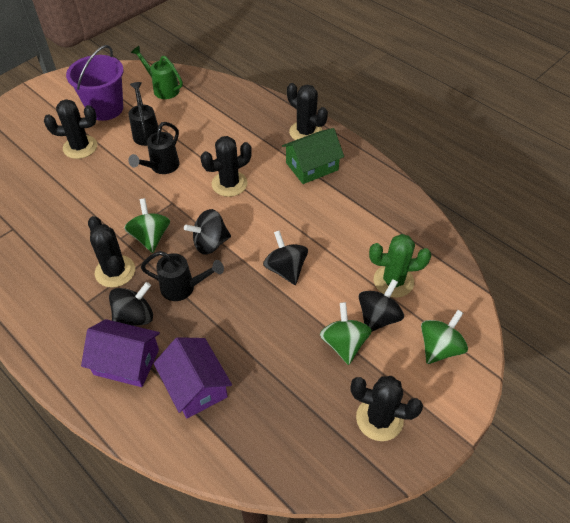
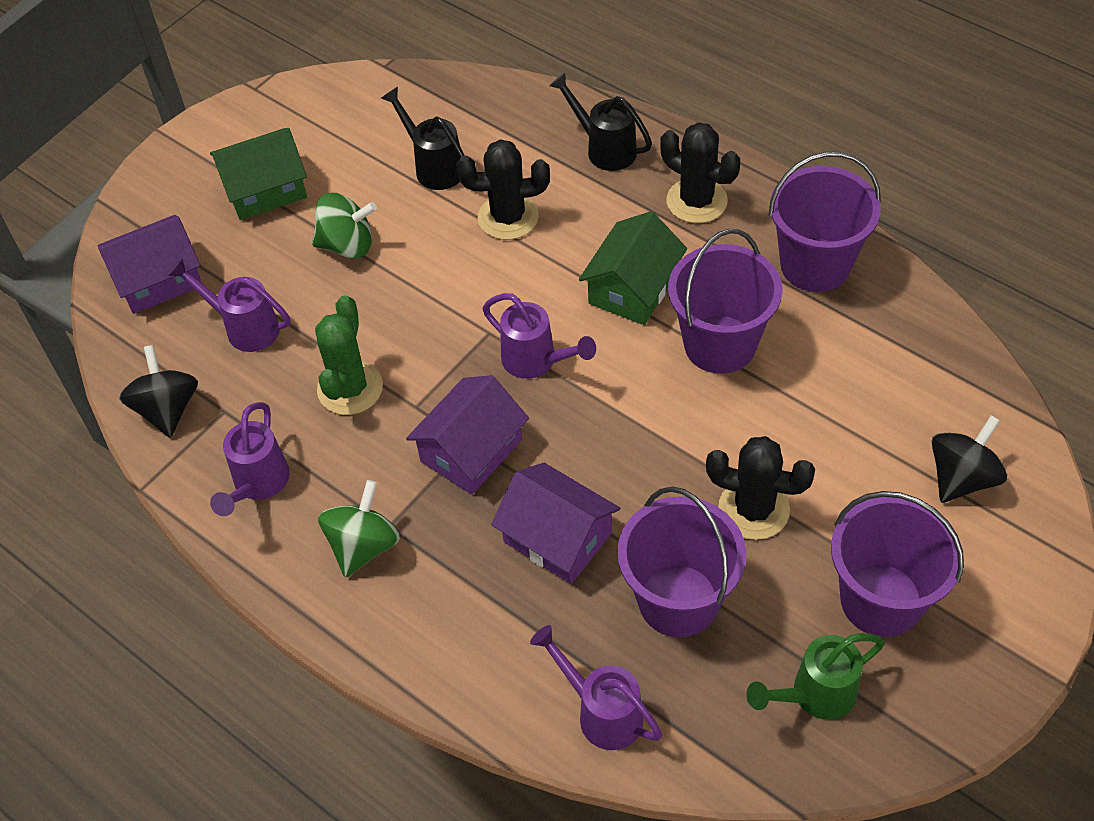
black cactus: [44,99,97,159] [88,216,135,288] [201,136,252,197] [287,83,328,140] [350,376,423,441] = 5 -> [456,139,550,240] [660,122,740,223] [706,436,815,540] = 3
black spinning top: [109,282,153,326] [184,209,231,255] [263,230,308,285] [359,279,404,332] = 4 -> [119,345,198,438] [931,415,1007,503] = 2
black watering can: [128,122,180,174] [129,82,158,146] [141,251,224,301] = 3 -> [381,87,464,190] [549,73,652,171] = 2
green house: [282,128,344,184] = 1 -> [210,128,307,220] [579,211,687,325] = 2
green spinning top: [124,198,170,253] [320,302,372,365] [421,310,468,364] = 3 -> [312,193,377,258] [318,480,400,578] = 2
purple bucket: [66,45,124,121] = 1 -> [617,486,746,637] [668,229,783,374] [769,152,881,292] [831,491,964,637] = 4
purple house: [81,319,160,387] [154,337,232,419] = 2 -> [97,215,202,314] [406,375,529,495] [491,463,620,584] = 3
purple watering can: none = 0 -> [168,258,290,352] [210,402,290,516] [482,293,596,379] [530,625,663,750] = 4

